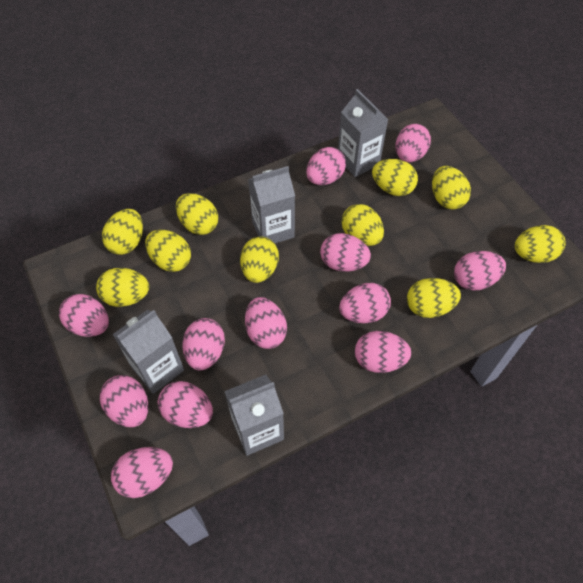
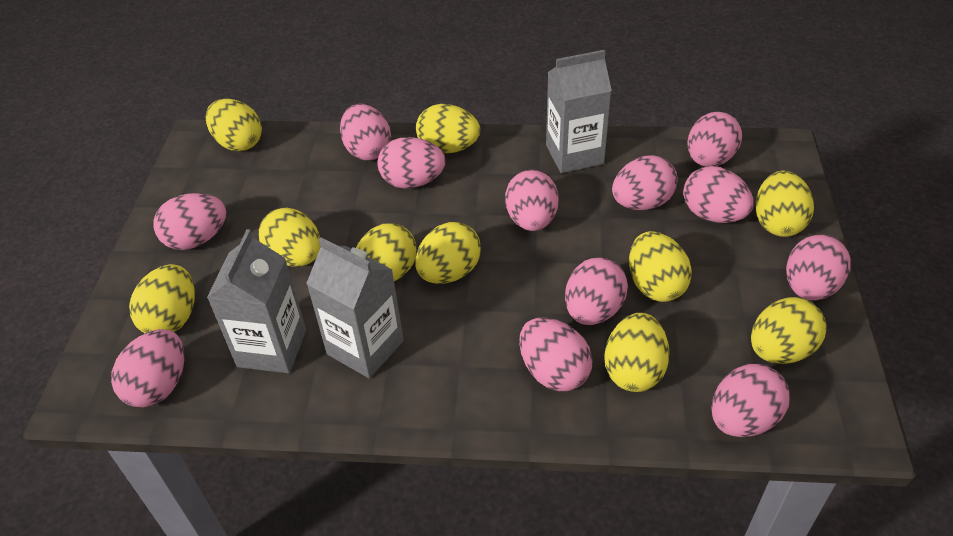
grey carton: [112,310,184,394] [224,375,284,456] [248,166,295,243] [338,89,388,177] = 4 -> [207,229,306,373] [306,237,404,379] [546,50,612,173] = 3

